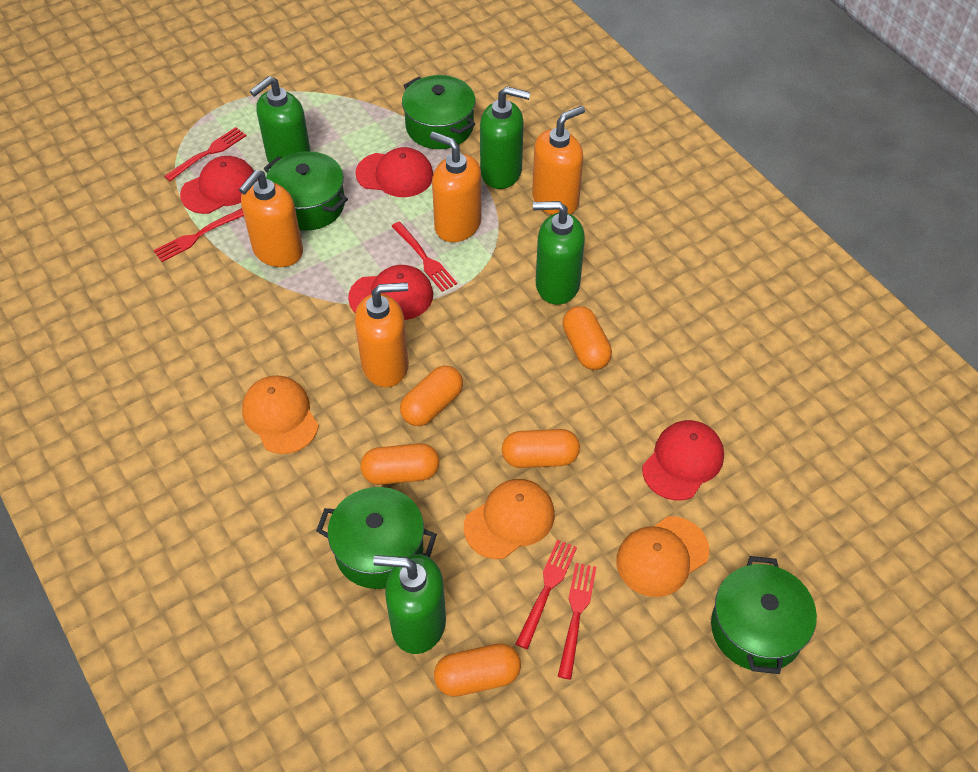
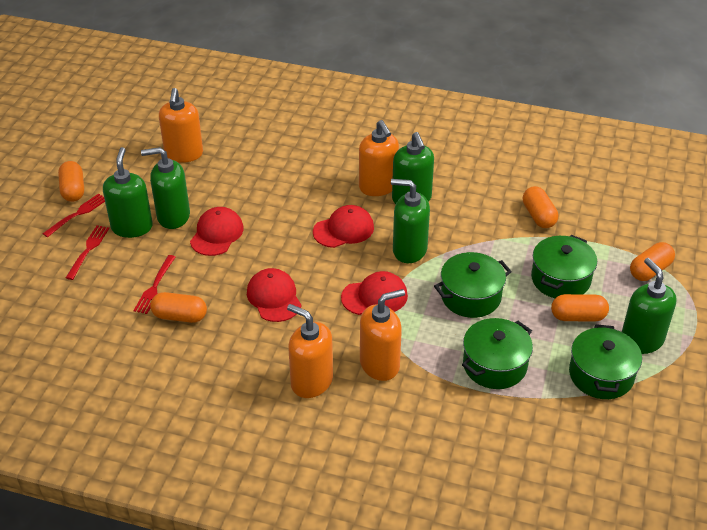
green soap dispenser: [250,76,311,163] [373,554,446,654] [480,86,531,189] [533,201,585,305] = 4 -> [103,147,153,238] [141,147,190,229] [391,179,430,263] [392,132,434,204] [622,258,677,354] = 5
orange cap: [242,375,319,454] [464,479,555,559] [616,517,709,597] = 3 -> none = 0
red fork: [153,208,244,262] [164,127,247,181] [391,222,457,292] [516,540,577,649] [558,563,596,680] = 5 -> [43,194,105,237] [66,225,109,280] [134,255,176,314] = 3

